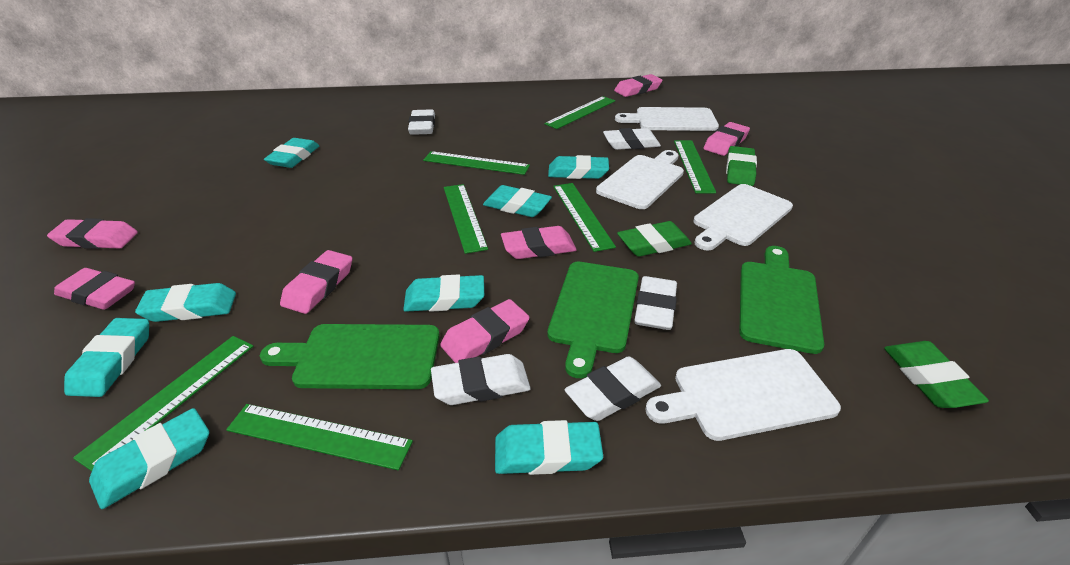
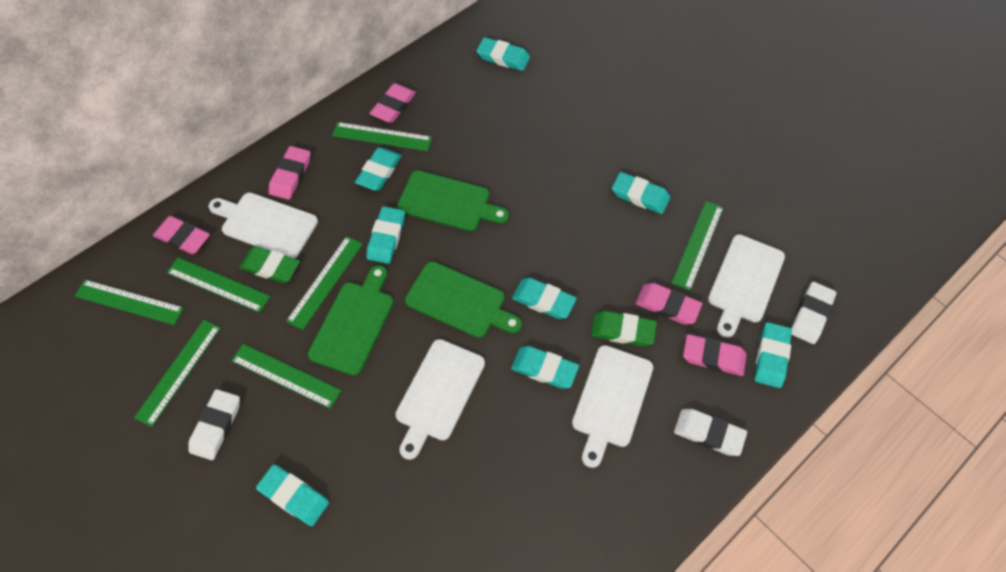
green eraser: [617,221,692,257] [726,146,757,186] [884,341,989,408] = 3 -> [239,246,300,283] [591,311,657,346] = 2
pink eraser: [47,218,138,249] [54,268,135,310] [280,250,352,314] [440,299,529,363] [501,226,577,259] [614,74,663,97] [703,122,750,156] = 7 -> [153,216,210,254] [269,146,310,200] [369,83,416,123] [635,283,702,325] [683,334,747,376] = 5
white eraser: [408,109,435,135] [431,354,531,405] [565,356,661,421] [603,128,661,150] [634,276,677,330] = 5 -> [188,389,240,460] [674,409,747,456] [791,282,836,344] = 3

